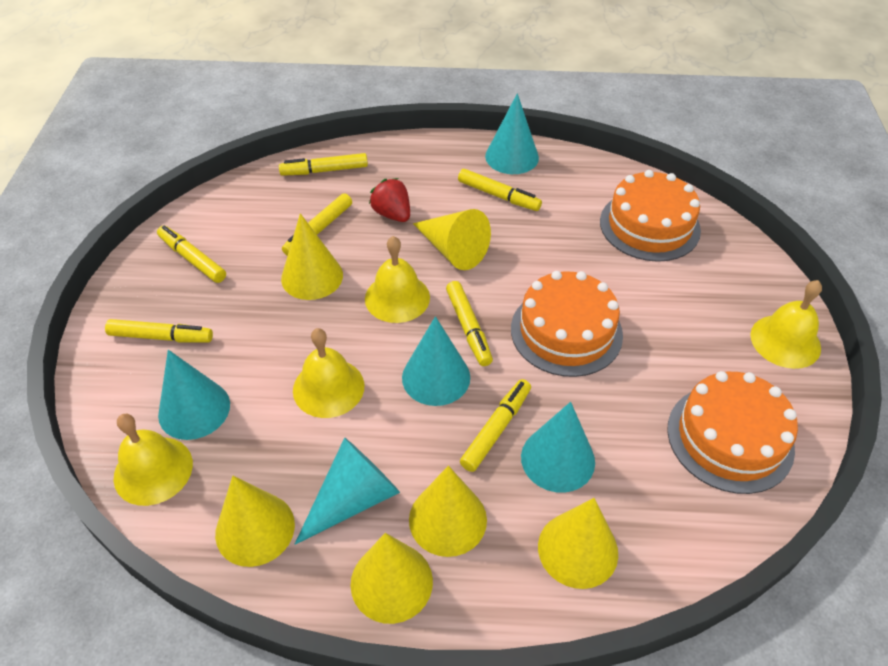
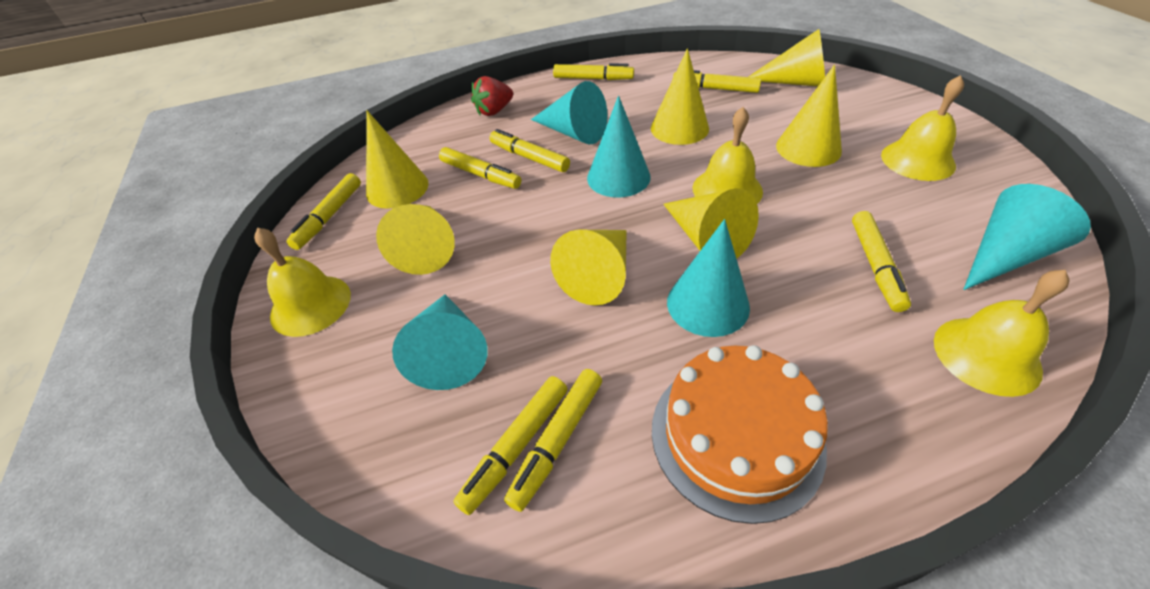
orange cake: [511,271,623,377] [600,170,701,262] [667,371,798,494] = 3 -> [652,345,828,524] = 1
yellow cone: [215,476,295,567] [281,213,343,300] [351,533,433,624] [409,466,487,557] [413,209,491,270] [538,498,618,589] = 6 -> [366,110,429,209] [376,204,455,275] [550,230,627,305] [651,48,709,145] [663,188,759,259] [748,29,825,87] [776,64,842,167] = 7
yellow marker: [105,319,213,343] [157,226,226,283] [279,153,368,176] [282,193,352,256] [446,281,493,366] [458,169,542,211] [460,379,531,472] = 7 -> [286,173,361,250] [439,147,521,189] [453,376,568,515] [489,129,570,172] [504,369,602,512] [553,63,634,80] [673,70,761,93] [852,211,911,312] = 8

